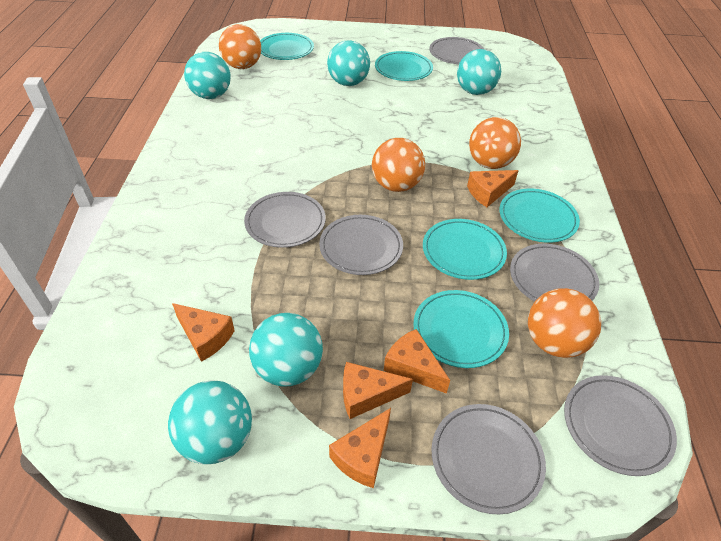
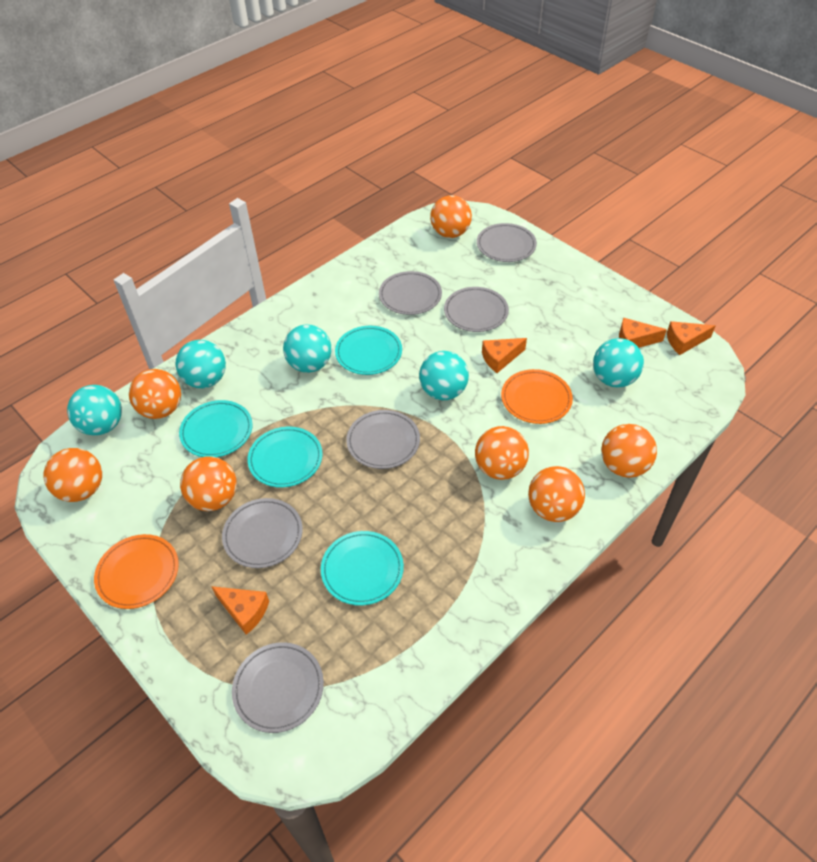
orange ball: [219,24,261,69] [372,138,425,192] [469,117,521,169] [528,288,601,358] = 4 -> [44,448,102,502] [129,369,181,419] [180,456,237,511] [430,195,472,238] [475,426,529,480] [528,466,585,522] [601,424,657,478] = 7
orange cheese: [172,303,235,362] [329,408,391,488] [343,362,413,419] [384,329,450,394] [467,170,519,207] = 5 -> [211,586,269,635] [482,338,527,373] [619,318,667,348] [667,321,715,355] = 4
orange plate: none = 0 -> [94,534,179,609] [501,369,573,424] = 2
turquoise plate: [260,33,314,60] [375,51,433,81] [413,290,509,368] [423,219,507,280] [499,189,580,243] = 5 -> [179,400,253,457] [247,427,323,488] [321,531,404,606] [335,326,402,375] = 4

